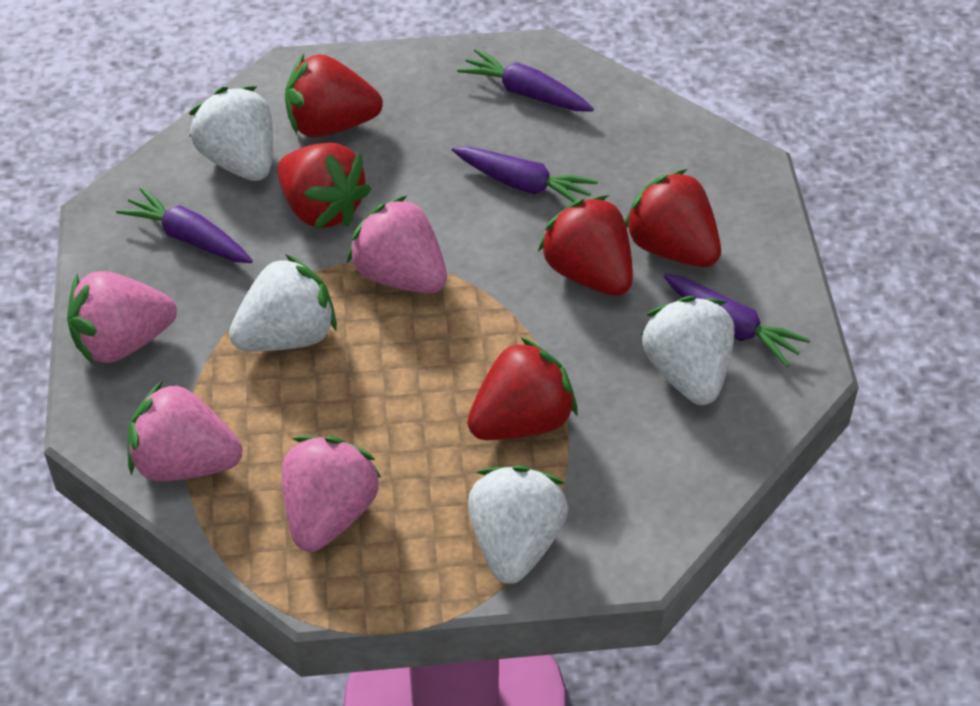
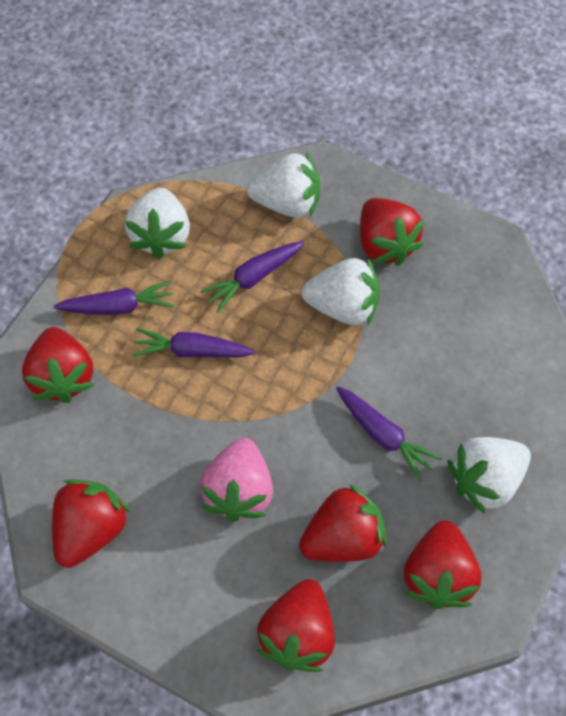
pink strawberry: [67,271,177,365] [127,380,243,482] [282,436,381,552] [347,195,447,293] = 4 -> [199,438,273,522] = 1
red strawberry: [277,143,371,229] [285,54,383,138] [467,337,578,440] [538,195,633,296] [625,169,721,267] = 5 -> [22,327,94,403] [52,479,131,568] [256,579,335,672] [299,484,387,562] [360,198,424,266] [404,520,481,609] = 6

